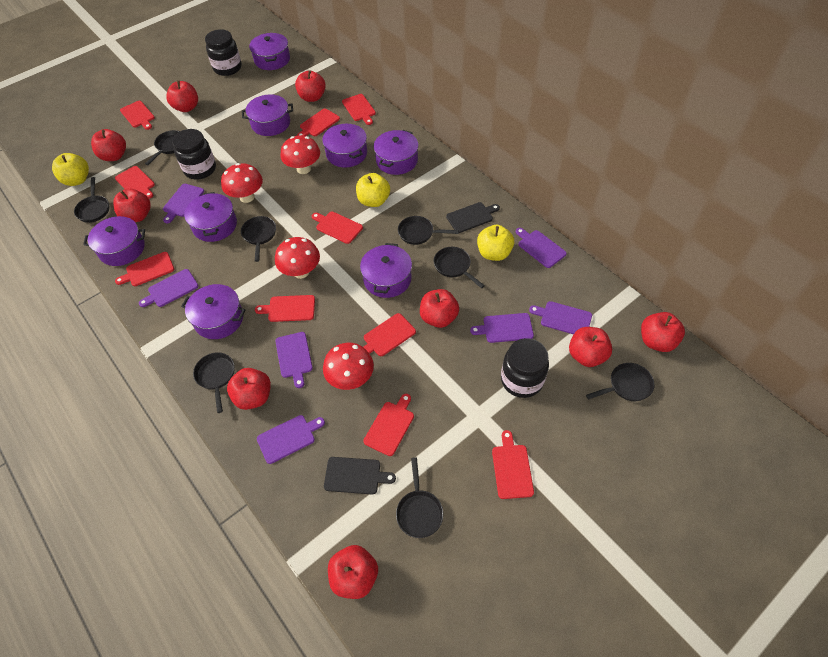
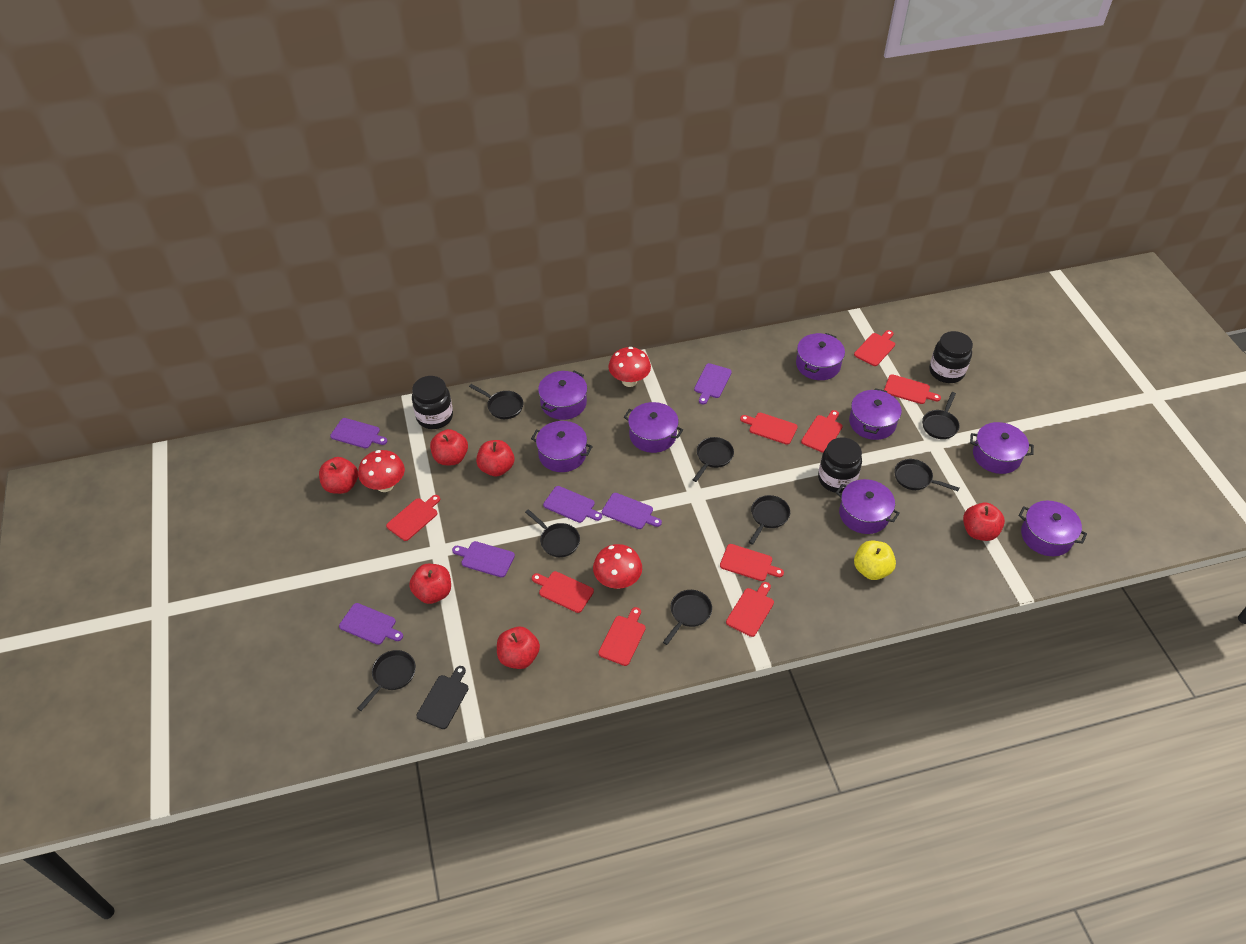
black cutting board: [324,457,396,494] [446,202,500,233] = 2 -> [416,666,468,729] = 1
purple cutting board: [139,269,198,307] [163,184,204,223] [257,415,325,464] [275,332,313,388] [470,313,534,343] [516,228,567,268] [529,301,592,334] = 7 -> [330,418,387,449] [339,603,403,645] [452,541,515,577] [543,486,602,523] [602,493,662,529] [694,363,732,405] = 6
red apple: [91,129,126,161] [113,188,151,222] [166,80,198,112] [227,368,271,410] [295,70,326,102] [328,545,378,599] [420,289,459,328] [569,327,612,367] [641,312,685,352] = 9 -> [319,457,358,494] [409,564,451,604] [430,429,468,465] [476,440,514,476] [497,627,540,669] [963,503,1005,541] = 6
red cutting board: [115,166,155,199] [115,252,174,286] [120,101,155,130] [255,295,315,322] [297,109,340,136] [312,212,363,244] [342,94,376,125] [363,313,416,356] [363,394,414,456] [492,430,534,499] = 10 -> [386,495,440,541] [532,571,594,613] [598,607,646,666] [720,544,784,581] [726,582,774,637] [740,413,798,445] [801,410,843,453] [854,330,895,366] [884,374,941,404] = 9
red mushroom: [221,163,263,203] [275,237,320,279] [281,135,320,174] [323,343,374,390] = 4 -> [358,450,405,492] [593,544,642,589] [608,347,651,387] = 3
yellow apple: [52,153,89,186] [356,173,390,207] [477,225,514,261] = 3 -> [854,540,896,580] = 1

